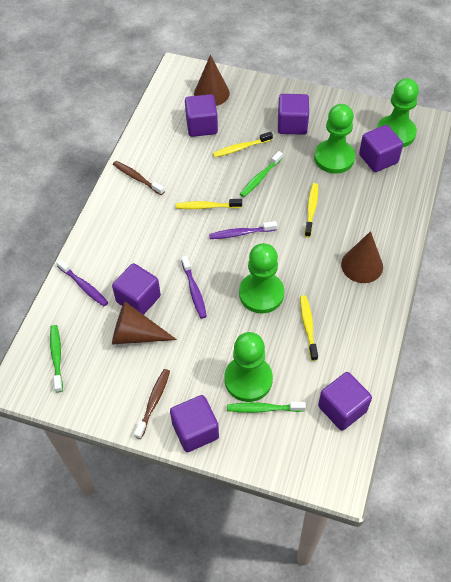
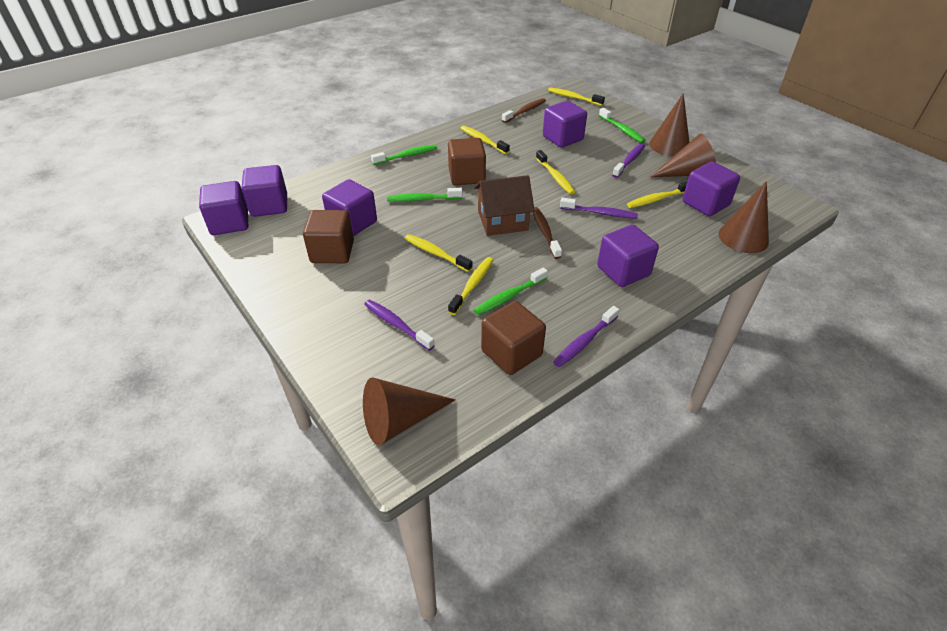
brown cone: [112,302,177,344] [194,55,230,106] [341,231,383,283] = 3 -> [363,377,456,445] [649,93,689,156] [650,134,716,177] [719,181,769,253] = 4
brown cube: none = 0 -> [303,210,354,263] [448,138,486,185] [481,301,546,375] = 3
brown house: none = 0 -> [474,175,535,236] = 1
green pawn: [224,332,273,402] [239,243,284,313] [314,104,355,174] [377,78,419,148] = 4 -> none = 0
green toothbrush: [50,325,63,393] [227,402,306,413] [240,151,283,197] = 3 -> [371,144,437,165] [387,188,462,202] [474,268,548,315] [599,108,646,143] = 4
purple toothbrush: [56,259,108,306] [181,256,207,319] [209,221,277,239] = 3 -> [364,300,435,351] [553,306,619,367] [560,198,638,219] [612,143,645,178] = 4
yellow toothbrush: [176,199,242,209] [213,132,273,158] [300,295,318,361] [304,183,318,237] = 4 -> [405,234,473,272] [448,257,494,315] [460,126,510,154] [536,150,575,194] [548,87,605,106] [627,181,688,208] = 6

